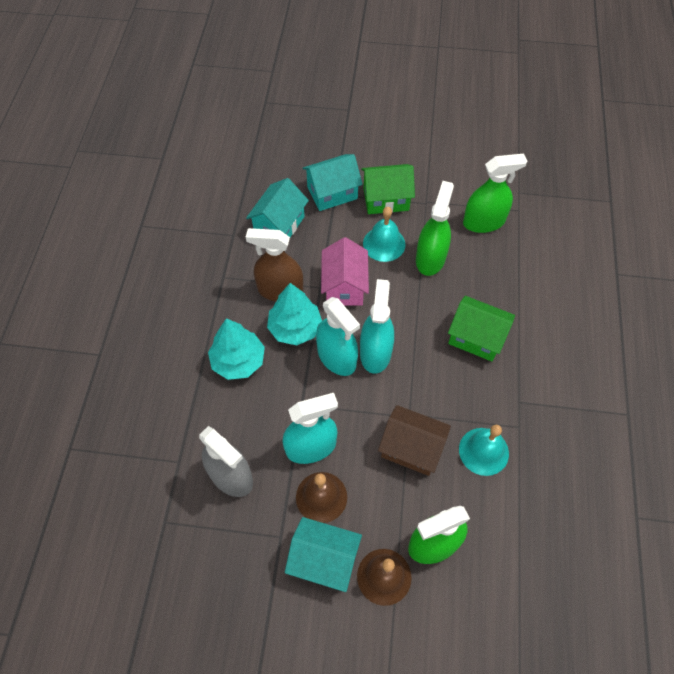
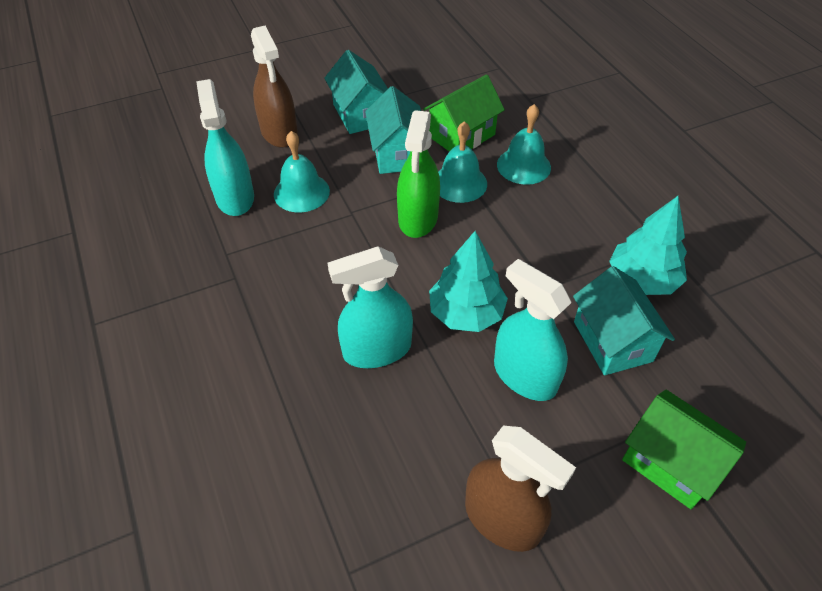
brown bell: [296,472,347,523] [357,549,412,606] = 2 -> none = 0
brown house: [378,405,451,476] = 1 -> none = 0
brown spray bottle: [246,228,303,301] = 1 -> [251,26,298,148] [465,426,576,552] = 2
green spray bottle: [408,506,470,564] [416,181,454,276] [463,154,527,233] = 3 -> [397,110,440,238] = 1
grey spray bottle: [199,426,253,497] = 1 -> none = 0
pink house: [321,237,369,306] = 1 -> none = 0
turquoise bell: [363,207,406,262] [459,425,509,476] = 2 -> [274,131,330,212] [438,121,487,203] [497,104,551,185] = 3

